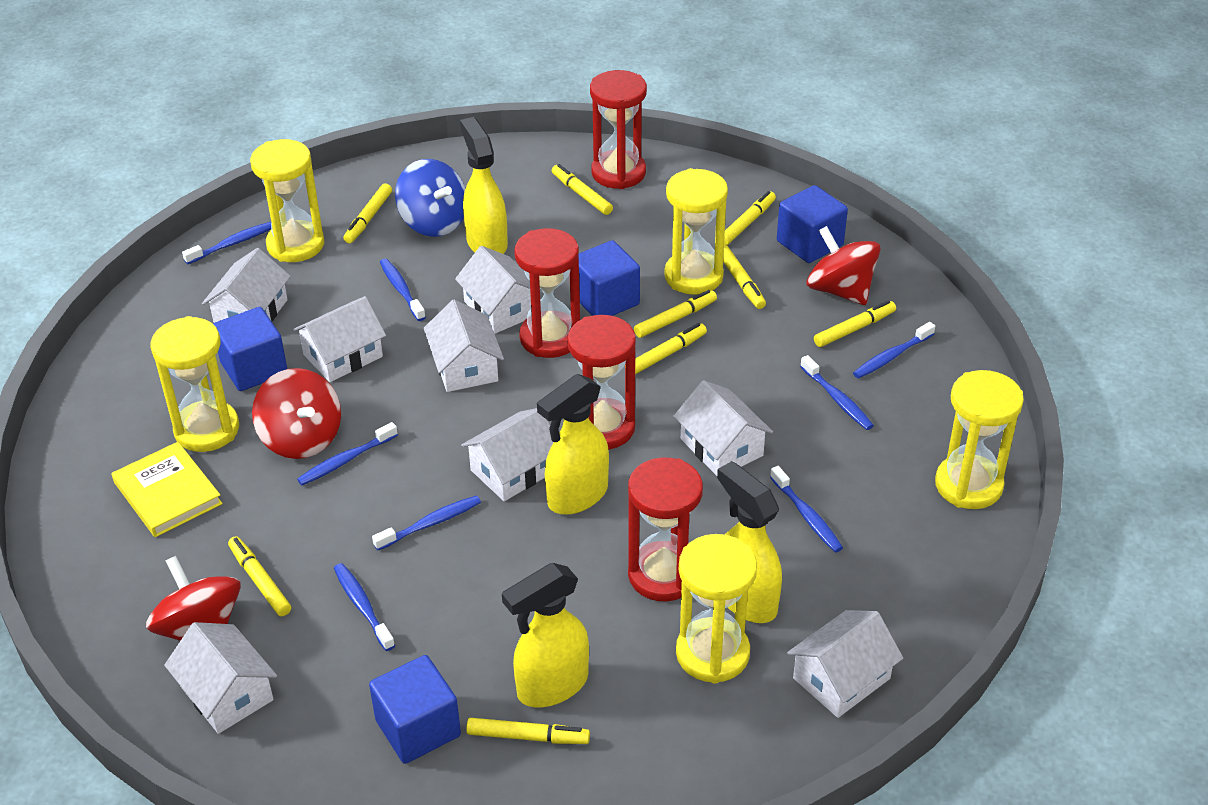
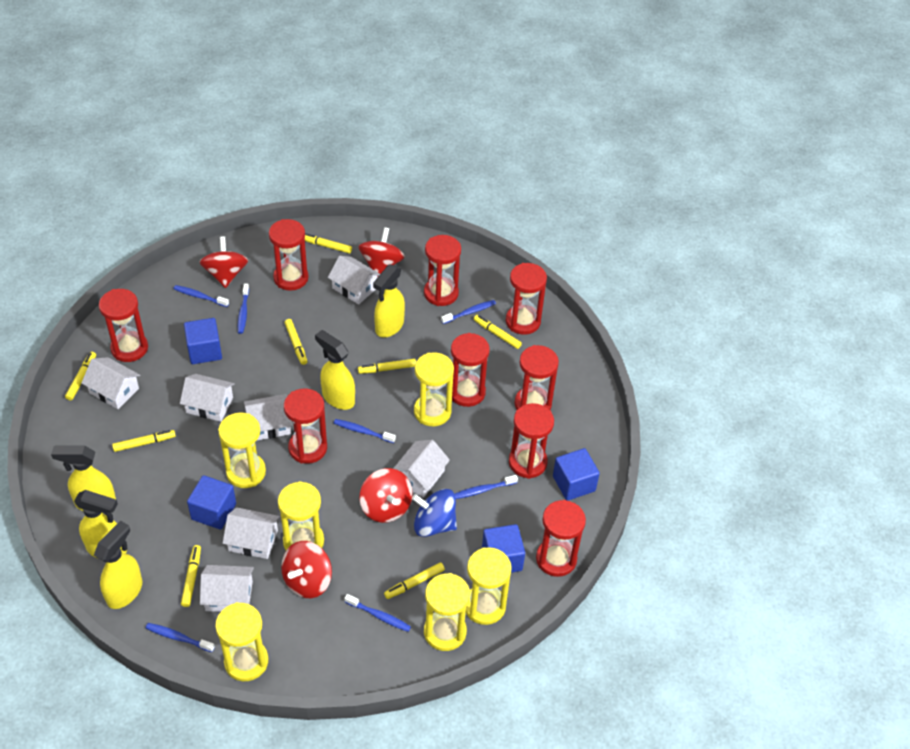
blue toothbrush: [182,222,271,264] [297,422,398,485] [334,563,395,651] [372,495,481,550] [380,259,426,321] [770,466,843,553] [800,355,874,430] [853,322,935,378] = 8 -> [145,623,215,652] [173,285,229,307] [238,284,249,334] [334,419,396,443] [345,594,411,632] [441,300,496,324] [455,475,518,499] = 7
red hourglass: [514,228,580,358] [567,315,636,449] [590,70,647,189] [628,457,703,601] = 4 -> [99,289,148,362] [269,219,309,291] [284,389,327,464] [424,235,461,306] [451,333,490,407] [506,263,547,335] [509,403,554,479] [515,345,559,410] [536,500,586,577] = 9
red spinning top: [146,556,241,641] [252,368,341,459] [807,226,881,305] = 3 -> [200,237,248,288] [281,541,332,598] [358,227,405,277] [360,468,413,523] = 4
white house: [164,622,277,734] [202,248,291,323] [293,296,386,382] [423,300,504,392] [455,246,543,334] [461,408,554,501] [674,380,773,476] [787,610,903,718] = 8 -> [82,357,140,409] [180,374,235,422] [200,565,254,612] [223,507,280,559] [244,394,293,440] [328,256,380,305] [393,440,450,498] = 7
yellow book: [112,442,223,537] = 1 -> none = 0
yellow hourglass: [151,316,239,452] [250,139,324,262] [664,168,728,295] [676,534,757,683] [935,370,1024,509] = 5 -> [215,602,268,681] [218,412,266,488] [278,481,324,550] [414,352,454,426] [424,573,470,651] [466,547,512,625] = 6
yellow marker: [228,536,291,616] [343,183,392,243] [466,718,590,744] [552,164,613,215] [634,290,717,338] [635,323,707,374] [723,245,766,309] [724,191,776,245] [814,300,896,347] = 9 -> [65,352,96,401] [112,430,176,452] [181,545,201,607] [285,319,307,365] [305,233,352,254] [358,359,416,374] [384,562,445,599] [474,315,522,349] = 8
yellow spray bottle: [460,117,508,254] [502,563,589,707] [537,374,609,515] [717,461,782,623] = 4 -> [51,446,116,512] [74,490,127,559] [94,521,142,609] [315,330,355,410] [373,264,405,337] = 5

